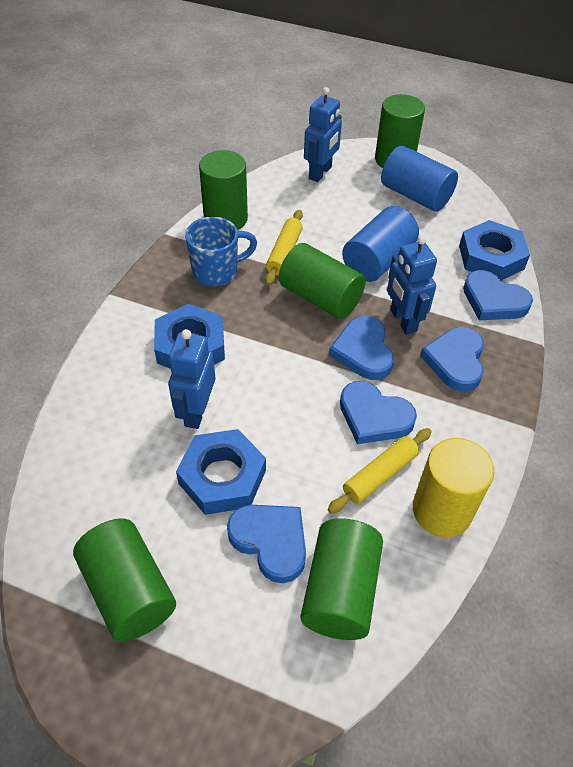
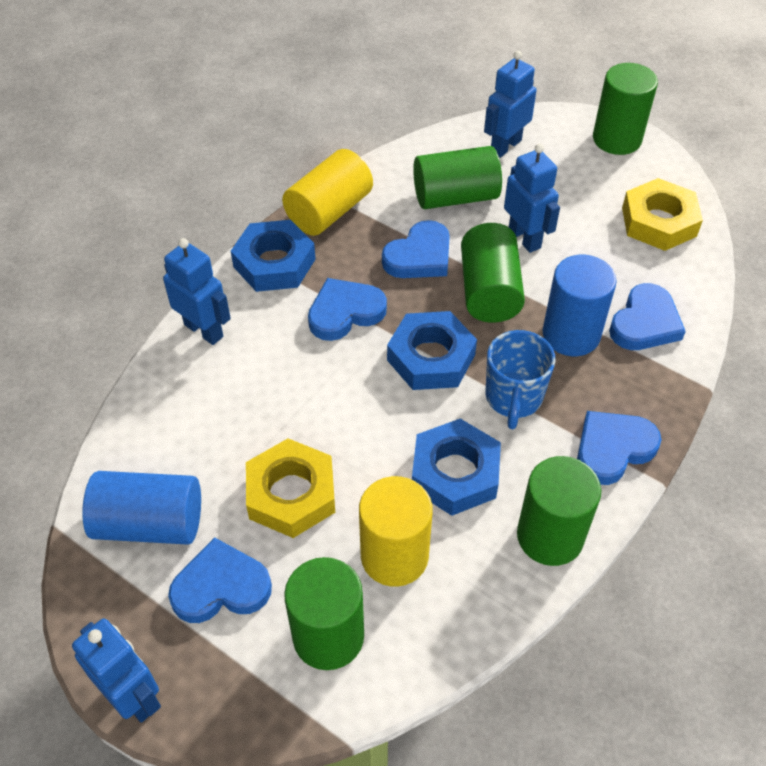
blue robot: [168,329,215,429] [304,87,342,182] [387,235,437,335] = 3 -> [72,619,161,723] [163,238,231,345] [484,51,537,158] [504,144,560,253] = 4
yellow cylinder: [413,438,494,537] = 1 -> [282,149,373,236] [359,476,433,587] = 2
yellow nut: none = 0 -> [246,439,335,538] [622,178,703,251] = 2
yellow rolling pin: [265,210,303,285] [328,428,432,514] = 2 -> none = 0

